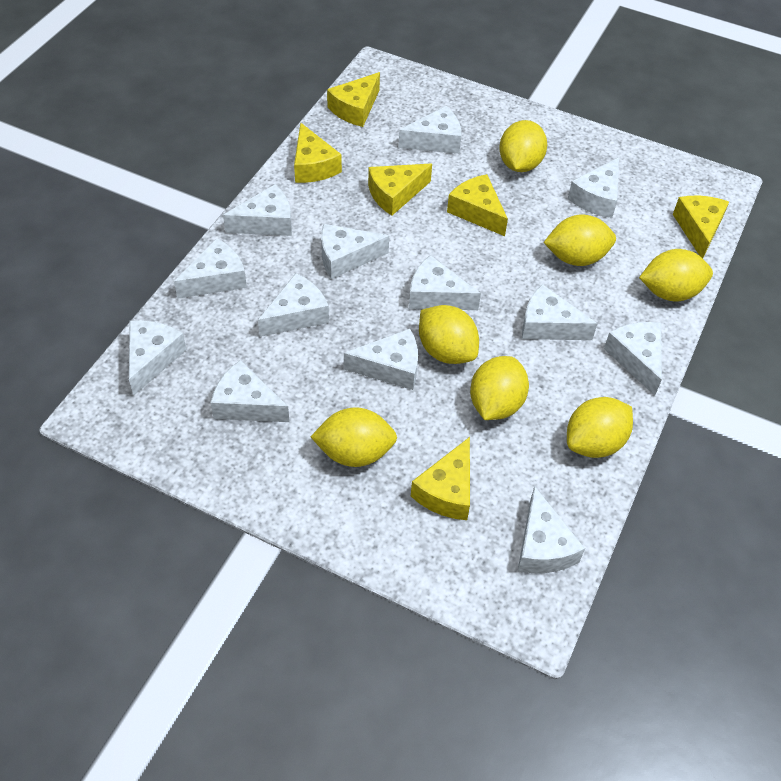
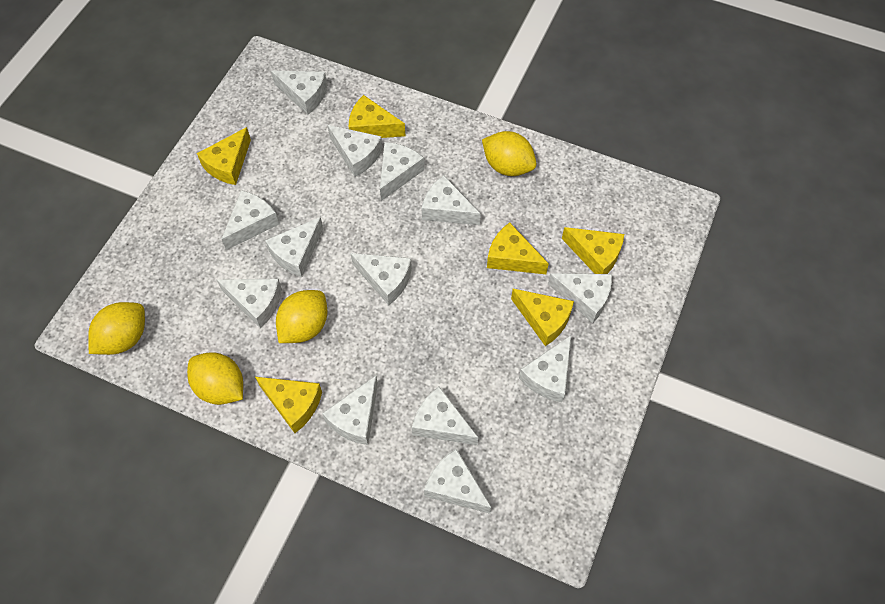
yellow lemon: [311,407,397,467] [419,305,479,364] [470,356,529,420] [499,120,547,172] [543,214,616,266] [567,397,633,458] [639,249,713,301] = 7 -> [88,302,145,355] [187,352,243,405] [276,290,327,343] [482,131,536,176] = 4

